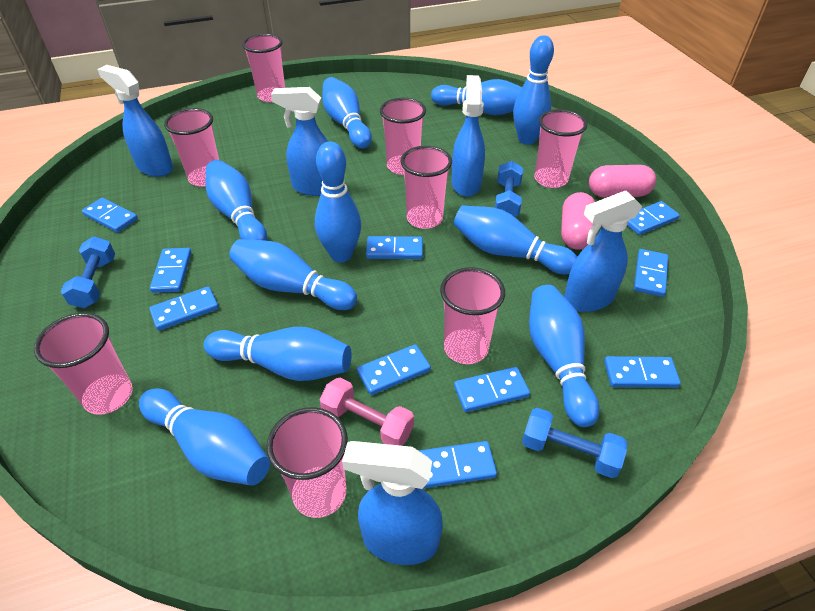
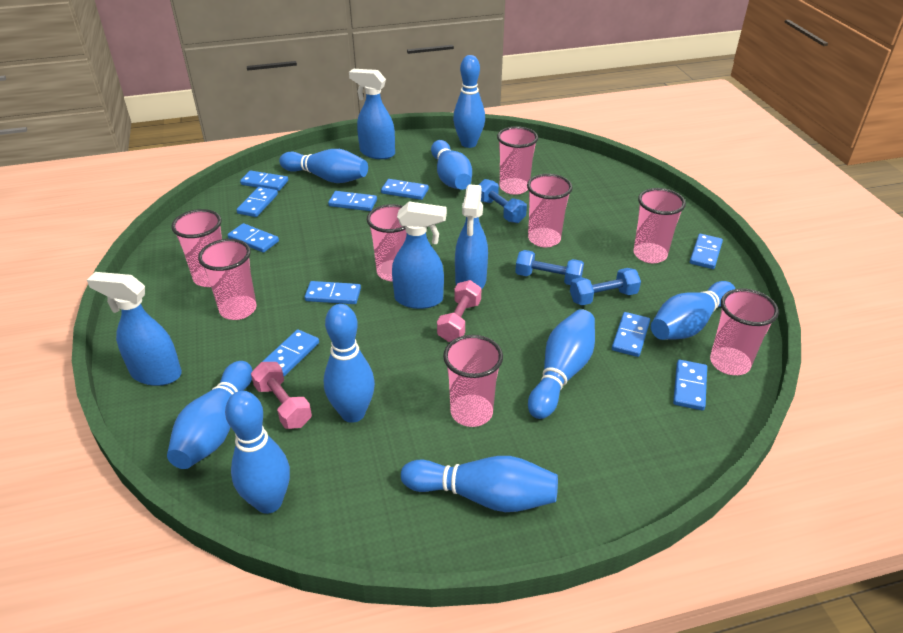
blue bowling pin: [139,388,270,486] [204,327,352,381] [206,160,267,241] [229,239,357,310] [315,141,361,262] [322,77,372,149] [431,79,522,115] [454,205,577,275] [513,35,554,145] [529,285,599,427] = 10 -> [167,361,253,469] [225,391,290,514] [279,149,368,183] [324,304,375,423] [401,456,558,512] [431,140,472,190] [453,55,485,148] [528,309,595,419] [651,281,735,340] = 9
blue spray bottle: [97,65,173,177] [271,87,328,196] [342,441,443,565] [451,75,485,197] [564,191,642,312] = 5 -> [87,272,182,386] [349,69,395,159] [392,201,447,309] [455,184,488,288] = 4
pink capsule: [561,192,597,250] [589,165,656,198] = 2 -> none = 0
pink dumbbell: [319,378,414,446] = 1 -> [251,362,312,429] [437,280,482,342] = 2

